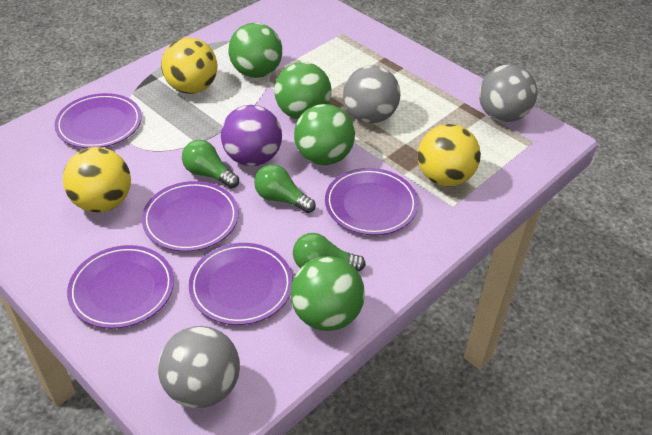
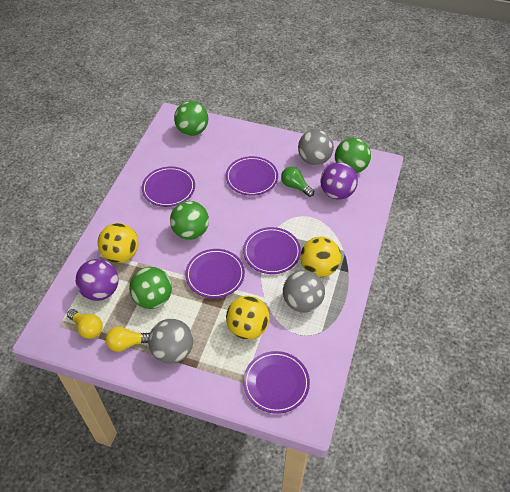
green light bulb: [182,140,239,189] [254,164,316,213] [293,233,366,272] = 3 -> [281,166,314,197] = 1
purple ball: [221,105,282,166] = 1 -> [76,259,119,301] [320,162,358,200] = 2
yellow light bulb: none = 0 -> [67,309,103,339] [105,326,150,352] = 2

